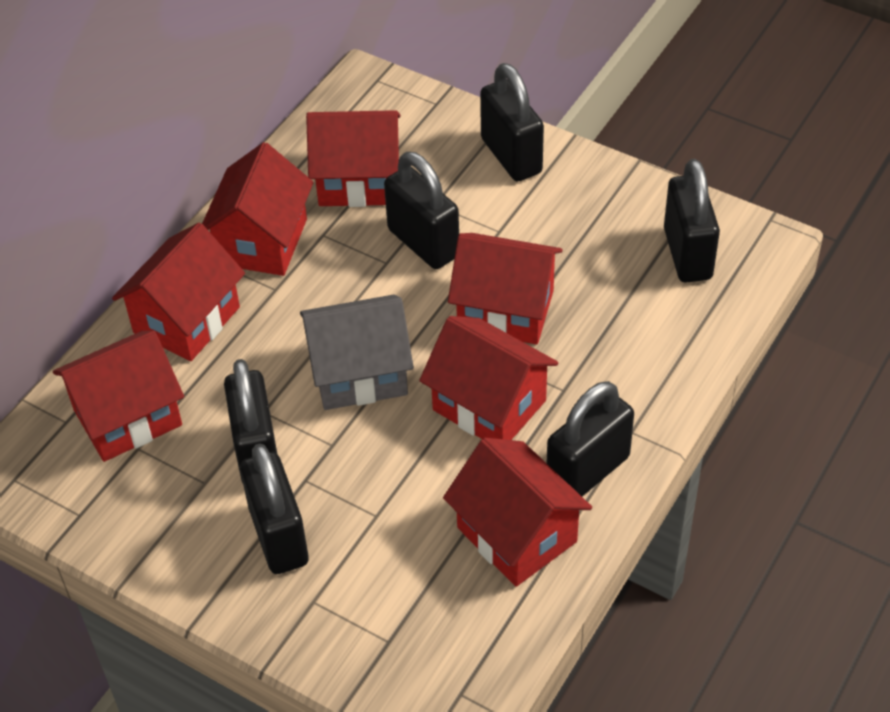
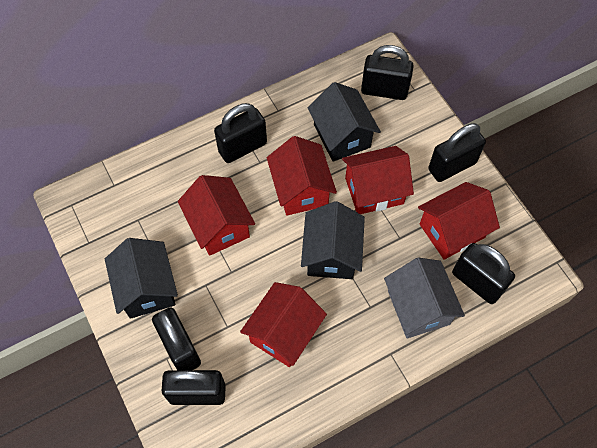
black house: none = 0 -> [105,238,178,319] [301,201,365,279] [308,82,381,162] = 3
red house: [53,331,184,462] [112,223,245,361] [202,142,313,276] [306,110,401,207] [419,316,558,440] [443,438,592,587] [448,233,563,345] = 7 -> [178,175,255,256] [240,282,327,367] [267,136,337,216] [342,146,414,214] [418,182,500,260] = 5

